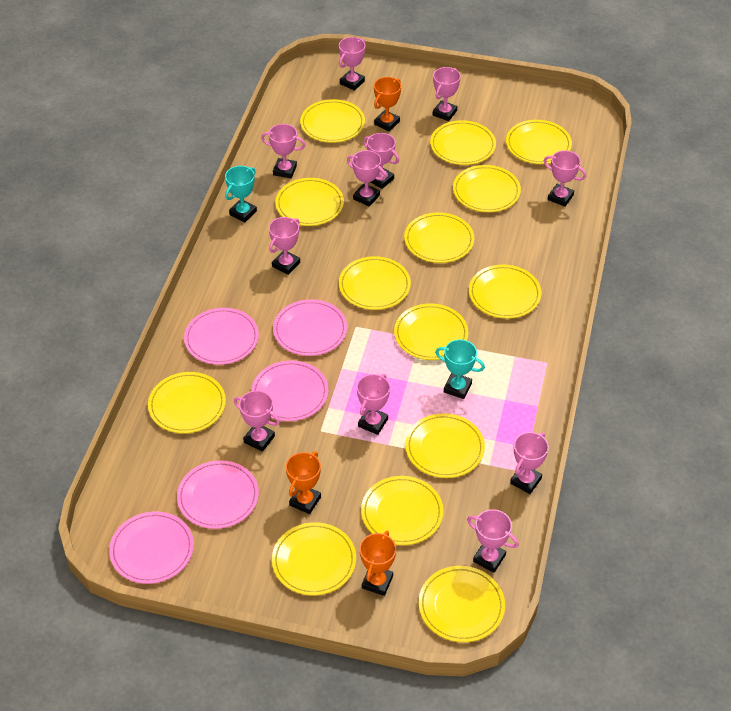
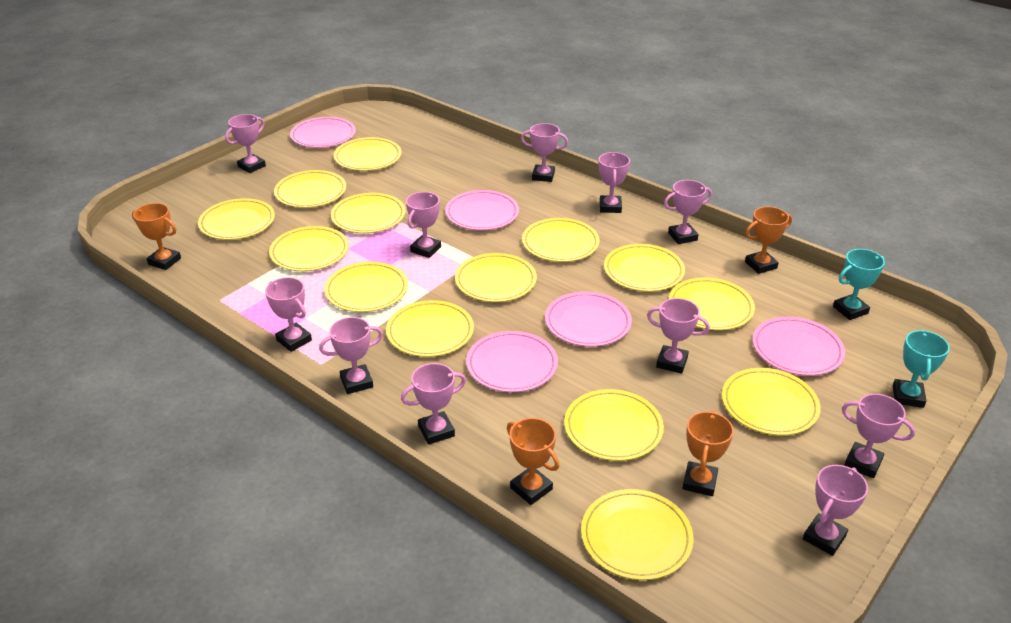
orange trophy: [286,451,321,514] [360,531,396,596] [374,77,401,132] = 3 -> [132,203,181,270] [507,418,559,505] [682,411,734,496] [745,207,792,274] = 4

